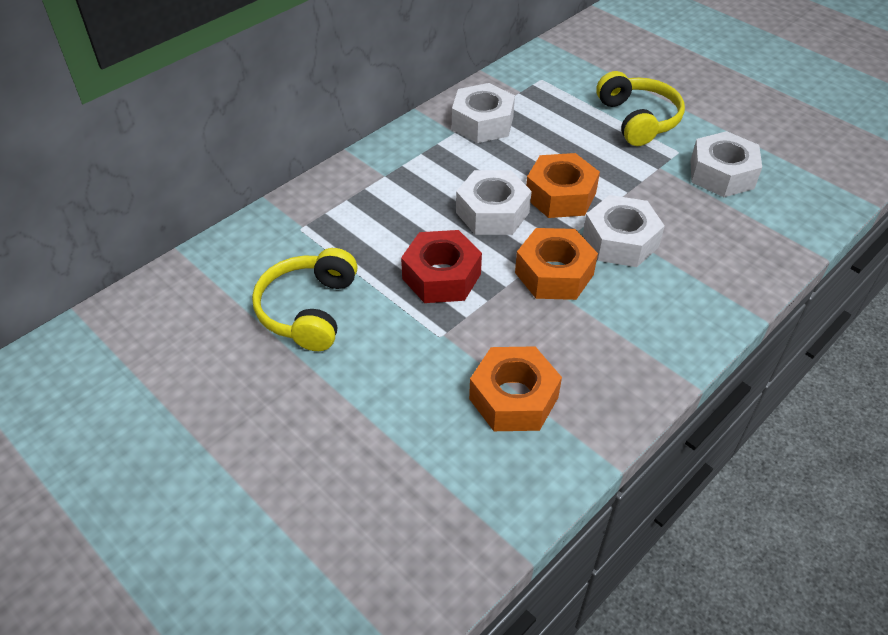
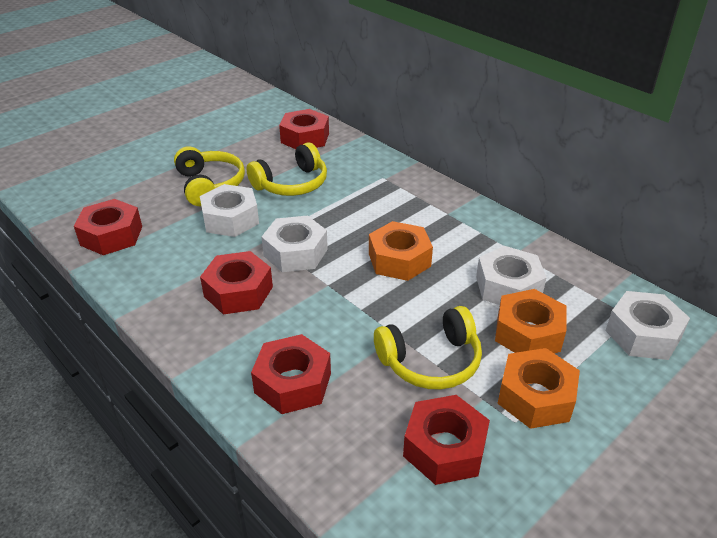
red nut: [401,230,482,303] = 1 -> [74,199,142,255] [200,251,273,315] [251,334,331,414] [279,109,329,149] [403,395,490,485] = 5
yellow headphones: [252,248,357,351] [596,71,685,146] = 2 -> [174,146,245,206] [247,142,327,196] [374,306,482,390] = 3

